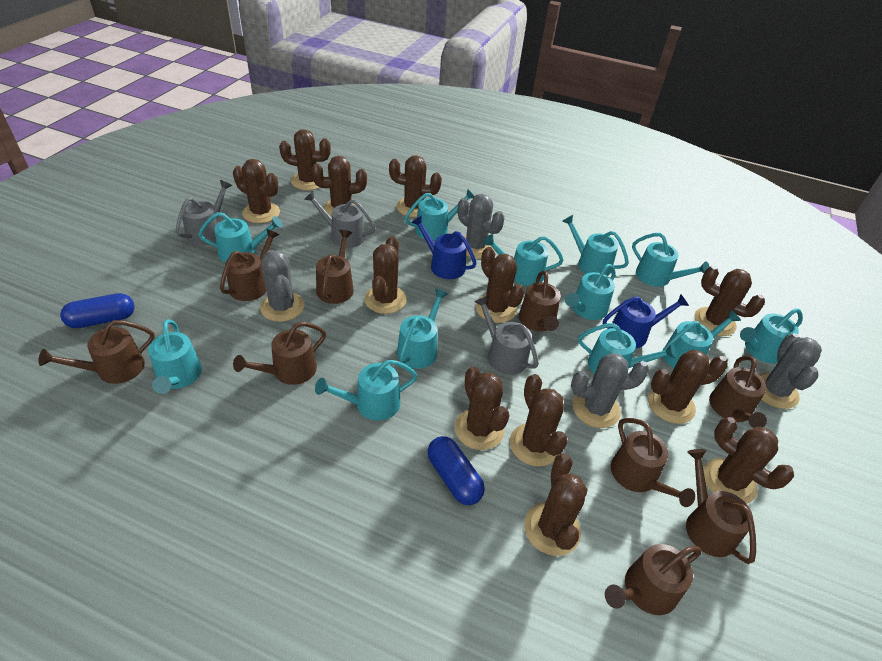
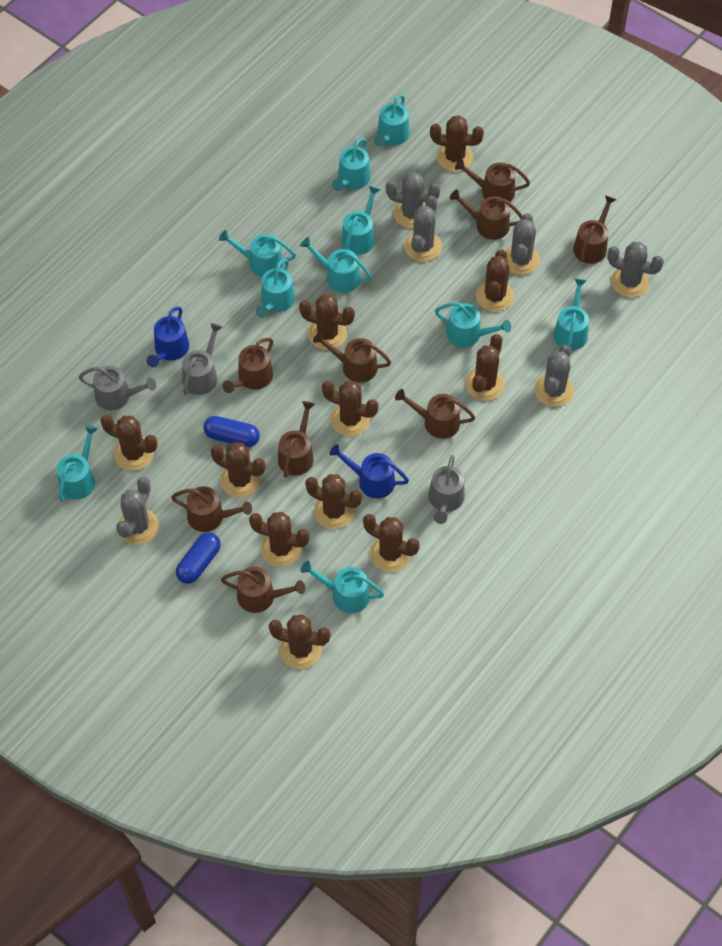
brown cactus: [233,159,280,223] [279,129,331,190] [311,156,367,217] [364,236,407,314] [389,155,442,217] [455,367,509,450] [475,247,525,323] [510,374,568,467] [524,453,587,556] [648,350,728,424] [694,266,765,336] [704,417,794,504] = 12 -> [100,415,158,471] [211,442,266,498] [249,512,310,567] [269,614,331,669] [299,294,355,350] [305,474,362,529] [322,381,379,436] [363,514,420,572] [430,115,484,172] [465,334,505,401] [476,249,514,312] = 11
grey cactus: [260,250,304,322] [457,194,505,258] [571,353,649,428] [758,333,822,409] = 4 -> [116,477,159,544] [386,172,441,228] [404,195,442,262] [505,213,540,275] [535,345,574,407] [607,242,664,297] = 6
turquoise watering can: [148,319,202,394] [198,212,283,263] [315,359,418,421] [397,288,448,369] [405,189,474,241] [483,234,564,286] [562,215,629,276] [565,264,615,320] [578,323,677,374] [632,233,710,287] [663,310,741,368] [740,308,803,363] = 12 -> [56,425,98,501] [219,230,296,277] [256,259,295,318] [300,237,372,293] [301,561,384,613] [332,138,371,191] [341,186,380,255] [374,94,410,147] [435,302,511,347] [553,278,589,351] = 10

